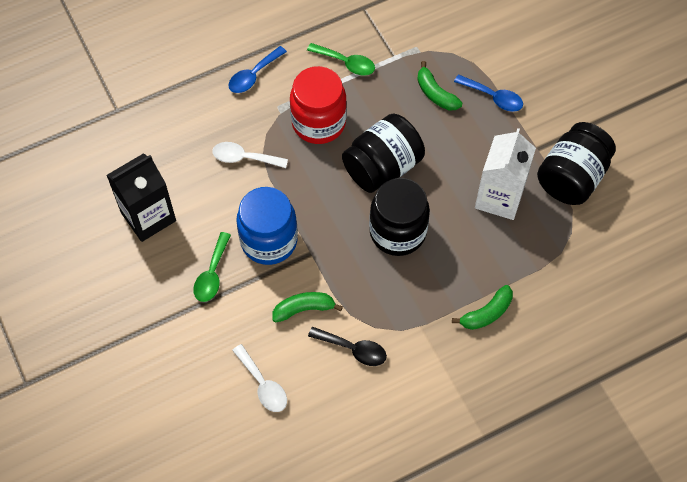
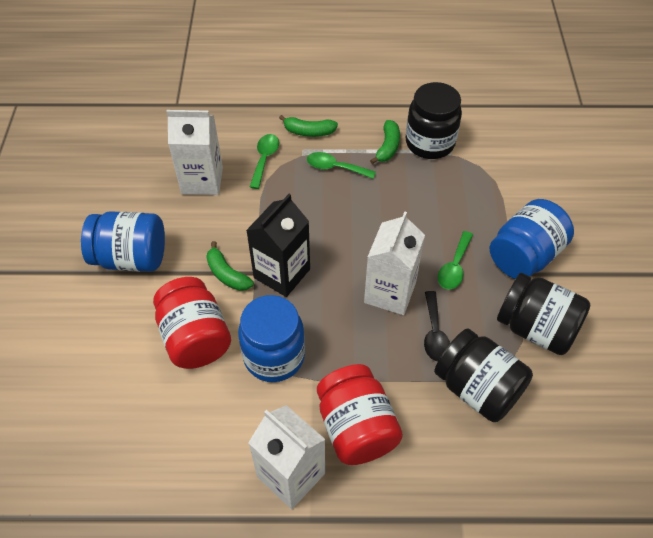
blue jar: [236,187,298,265] = 1 -> [81,211,165,272] [238,295,305,382] [490,199,574,279] = 3
blue spoon: [228,46,287,93] [454,74,523,112] = 2 -> none = 0
green spoon: [193,232,231,302] [307,43,375,76] = 2 -> [250,134,279,189] [307,152,376,179] [438,231,473,289] = 3
red jar: [290,66,347,144] = 1 -> [153,277,231,369] [317,364,403,465] = 2
white carton: [475,128,536,220] = 1 -> [166,110,223,195] [248,405,326,509] [364,211,425,315] = 3
white spoon: [212,142,288,168] [232,344,287,412] = 2 -> none = 0

